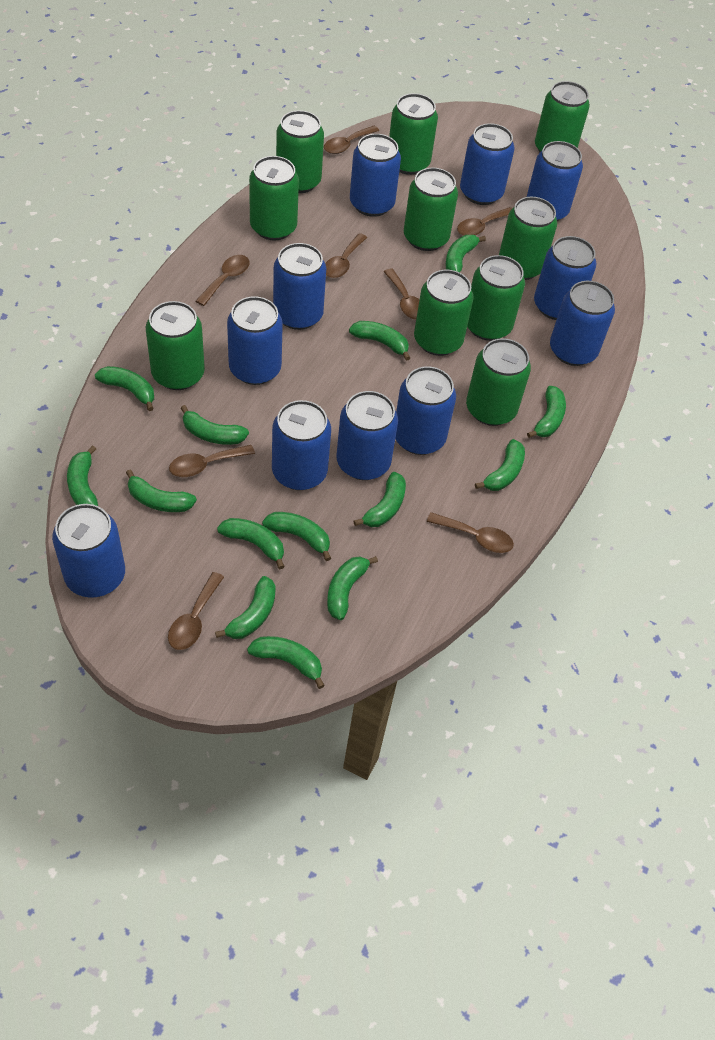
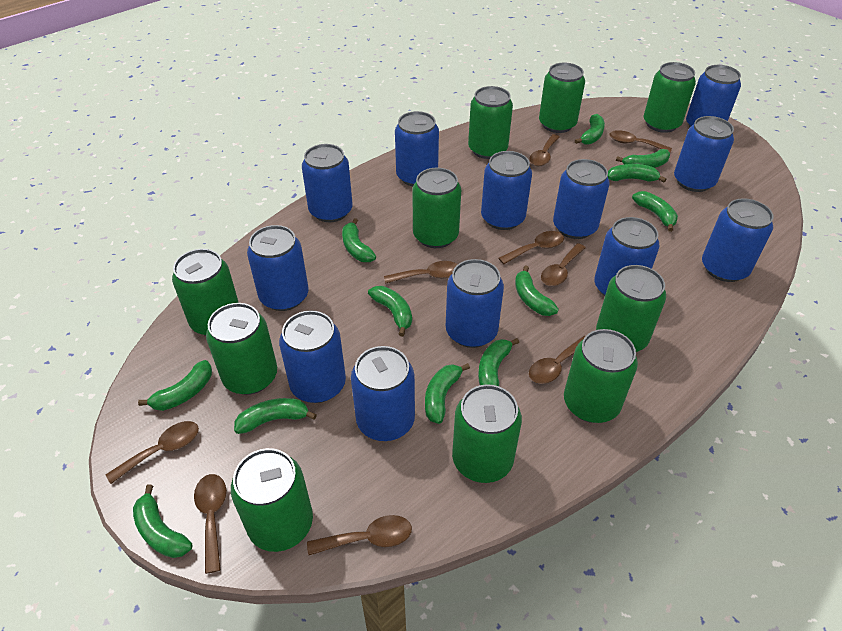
blue can: [52,504,125,598] [227,296,283,385] [272,400,331,490] [273,243,326,330] [336,391,398,480] [350,134,401,217] [395,366,456,455] [460,123,515,205] [527,141,583,221] [534,236,596,320] [550,281,615,366] = 11 -> [247,225,309,311] [279,311,346,403] [302,144,353,222] [351,346,415,441] [395,111,439,186] [446,259,504,348] [481,151,532,230] [553,159,610,239] [594,217,660,297] [674,116,734,192] [686,65,741,127] [702,198,774,282] = 12
brown spoon: [168,572,224,650] [169,445,255,477] [196,255,249,306] [324,126,379,154] [325,233,367,278] [384,269,419,320] [426,512,514,553] [457,207,512,236] = 8 -> [106,421,199,484] [194,474,226,574] [307,515,412,555] [384,261,458,284] [499,231,564,264] [529,134,560,166] [529,336,585,384] [541,243,586,286] [610,130,672,152] = 9
green banana: [67,445,98,506] [95,366,154,411] [126,470,197,512] [181,405,249,445] [215,576,276,639] [217,518,285,569] [247,636,325,689] [262,512,331,561] [327,556,378,620] [349,321,410,361] [354,472,406,527] [446,235,486,272] [475,439,525,491] [527,386,566,438] = 14 -> [133,484,193,558] [138,360,212,411] [234,398,317,434] [342,218,376,262] [368,286,412,336] [425,363,470,424] [478,338,519,386] [515,265,559,316] [575,114,605,145] [608,164,666,182] [616,149,670,168] [632,191,678,232] = 12

